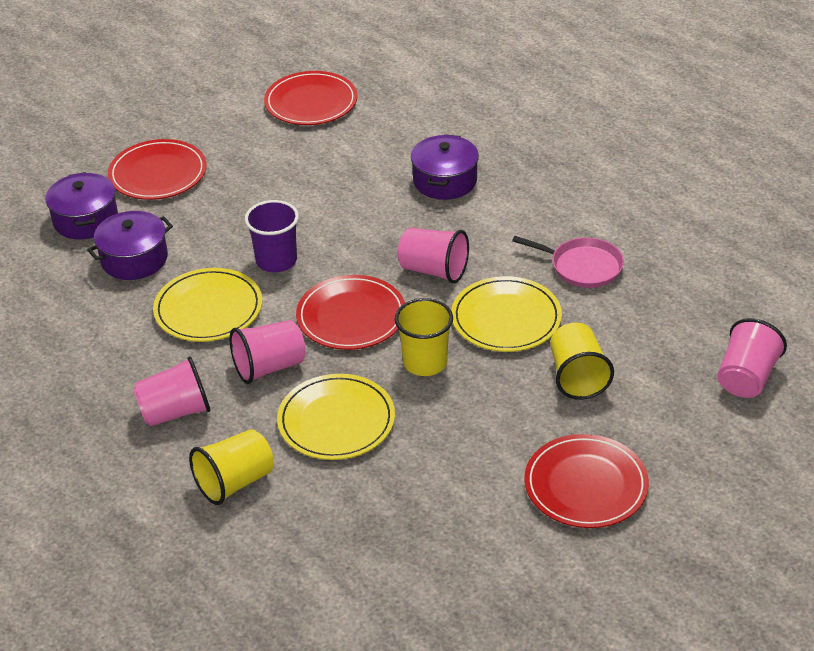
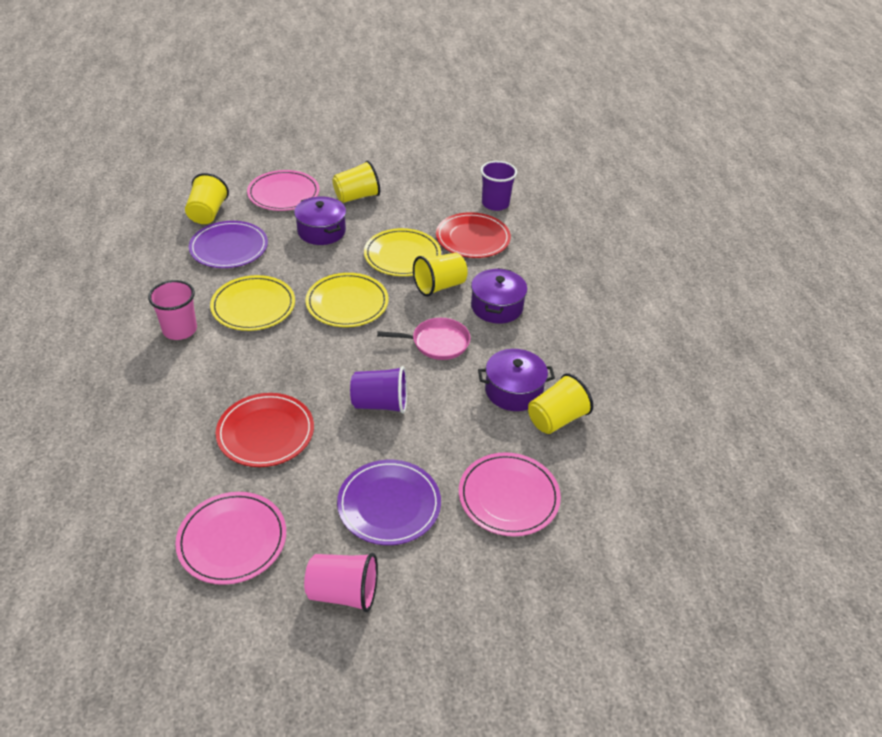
pink cup: [133,356,210,427] [230,320,306,384] [398,228,469,284] [717,318,787,398] = 4 -> [148,280,197,340] [304,553,378,612] = 2
pink plate: none = 0 -> [175,492,286,585] [247,170,319,211] [459,452,561,536] = 3
purple cup: [245,200,299,272] = 1 -> [350,366,407,414] [480,161,517,211] = 2
purple plate: none = 0 -> [189,221,268,268] [337,460,441,545] = 2
red plate: [108,139,207,200] [264,71,357,125] [296,275,405,350] [524,434,649,528] = 4 -> [216,393,314,467] [436,212,511,258] = 2
yellow cup: [189,429,274,505] [395,298,453,376] [550,322,614,400] = 3 -> [185,173,229,224] [332,160,380,203] [413,253,468,297] [528,373,593,434] = 4

